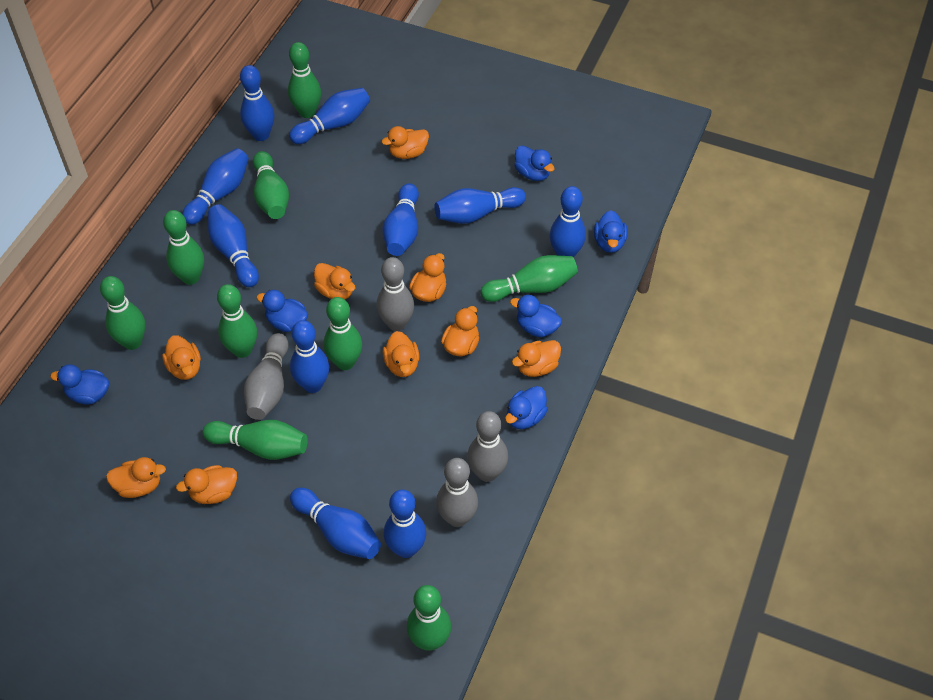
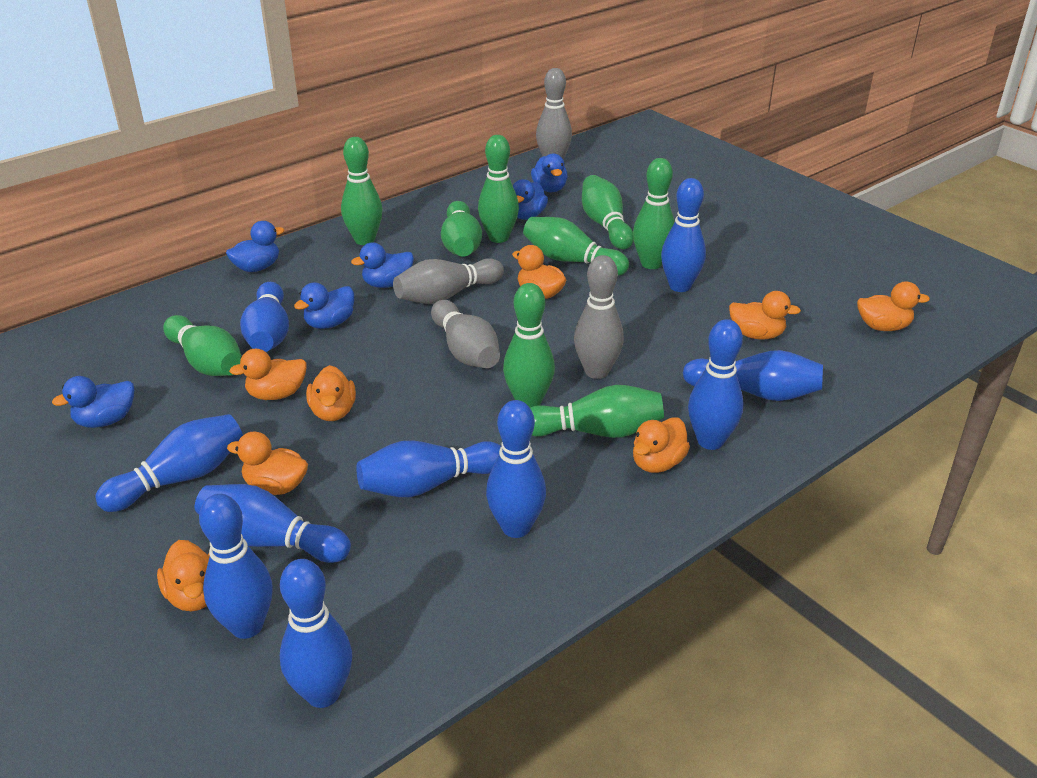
orange duck: [106,457,166,498] [162,336,201,380] [176,465,237,504] [314,263,355,299] [382,126,429,159] [383,331,419,377] [409,253,446,302] [441,306,479,356] [512,340,561,377] = 9 -> [157,540,210,611] [227,431,308,495] [229,349,307,400] [306,365,356,421] [512,245,566,299] [633,417,690,473] [729,291,801,339] [857,281,930,331] = 8

